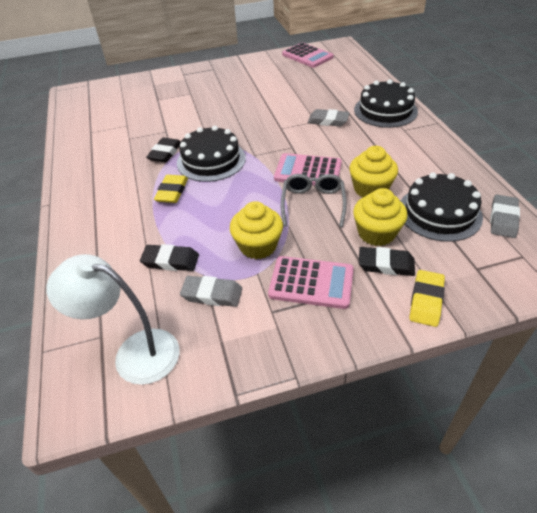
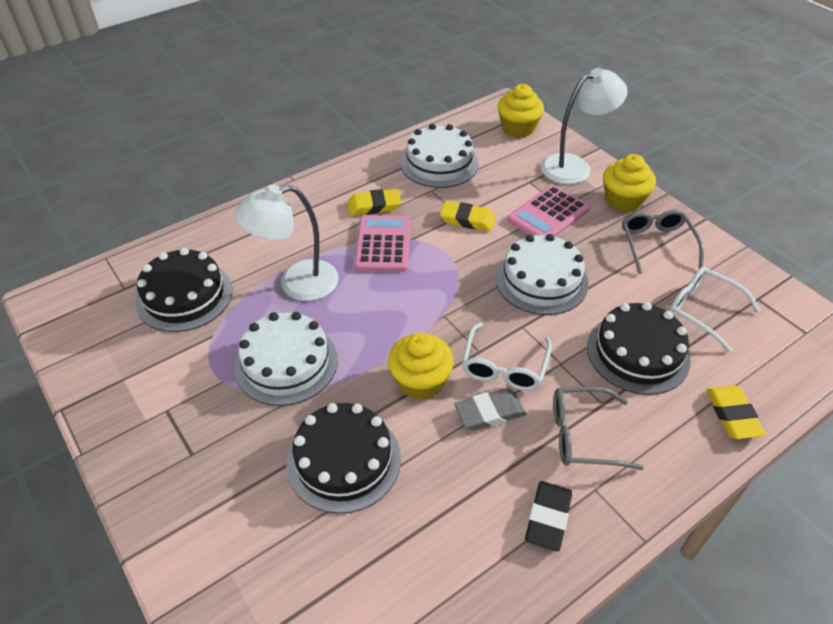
black eraser: [140,244,199,271] [146,137,181,163] [359,247,415,276] = 3 -> [525,481,572,551] = 1
grey eraser: [180,276,242,307] [308,109,350,127] [490,195,520,238] = 3 -> [454,388,526,431] = 1
grey glasses: [281,174,347,227] = 1 -> [553,387,644,470] [622,210,704,274] = 2
pink calculator: [268,256,354,309] [274,153,342,186] [282,43,334,68] = 3 -> [354,215,411,272] [507,185,589,237] = 2
white cake: none = 0 -> [234,312,338,406] [400,124,479,188] [495,234,589,315] = 3
white glasses: none = 0 -> [462,322,552,391] [669,266,761,352] = 2
white lamp: [46,254,179,385] = 1 -> [235,185,339,301] [541,68,628,184] = 2
yellow eraser: [154,175,188,203] [409,270,445,327] = 2 -> [348,189,401,216] [440,201,496,231] [706,386,766,439] = 3

